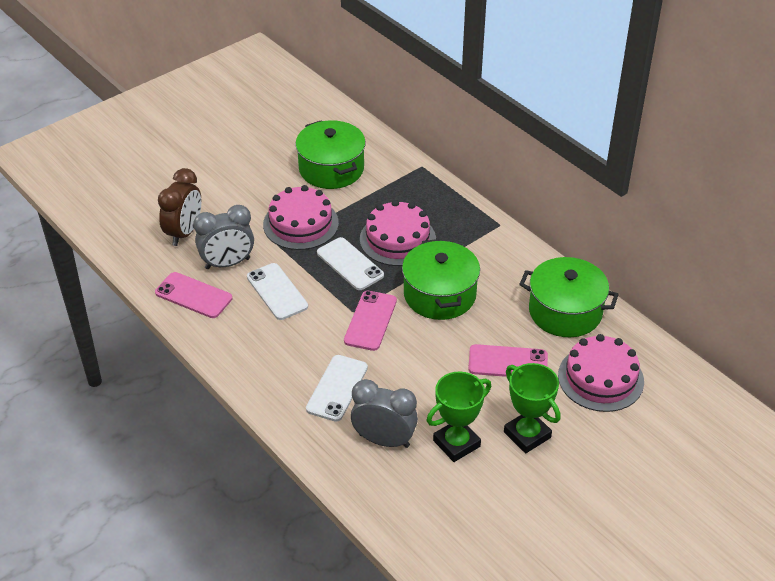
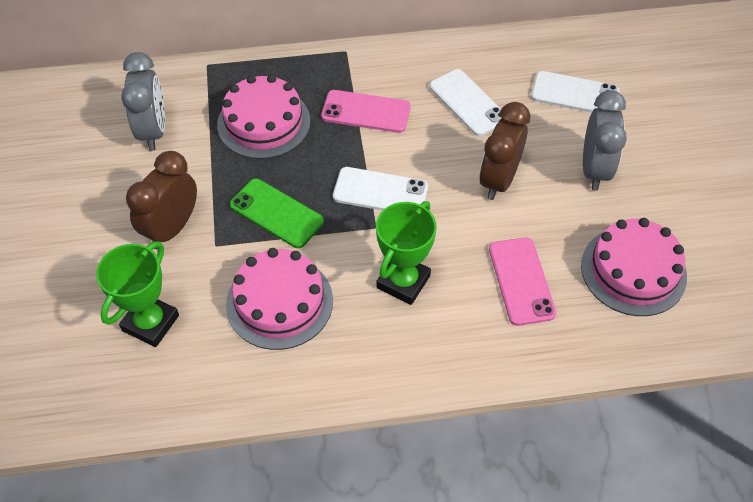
brown clock: [158,168,201,246] = 1 -> [126,151,197,249] [479,102,530,200] = 2
green phone: none = 0 -> [230,179,324,248] = 1
green pot: [295,120,366,189] [402,239,480,320] [519,257,619,337] = 3 -> none = 0
pink phone: [155,272,232,318] [344,291,397,351] [468,344,548,377] = 3 -> [321,90,411,133] [489,237,556,326] = 2

